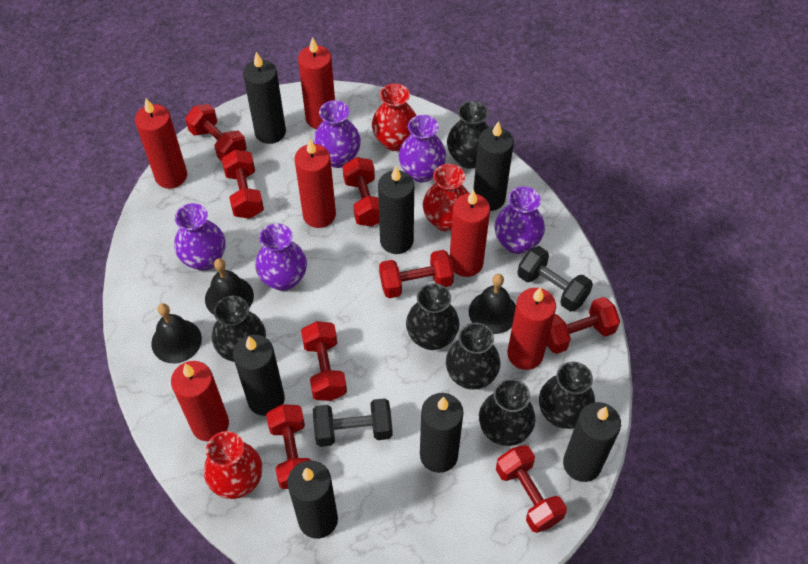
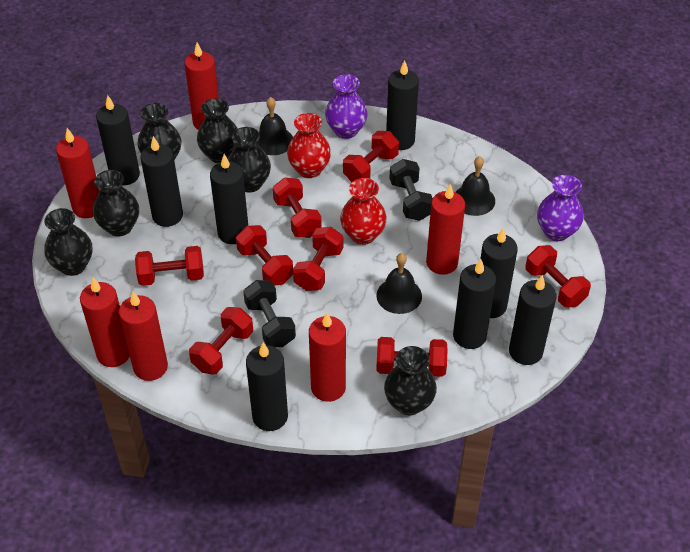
black candle: [233,334,285,416] [243,52,286,144] [287,461,338,539] [378,166,414,254] [420,393,463,473] [473,121,514,211] [563,402,621,482] = 7 -> [96,95,140,185] [140,136,183,227] [210,154,248,244] [246,343,288,431] [386,60,419,150] [453,259,496,349] [480,228,518,318] [509,275,556,365] = 8
purple vase: [174,203,225,271] [255,223,307,291] [313,100,361,168] [399,115,446,182] [495,186,545,254] = 5 -> [325,74,368,139] [537,175,584,241] = 2
red vase: [204,431,262,499] [372,83,416,151] [423,164,469,232] = 3 -> [287,113,331,178] [340,178,387,245] = 2

